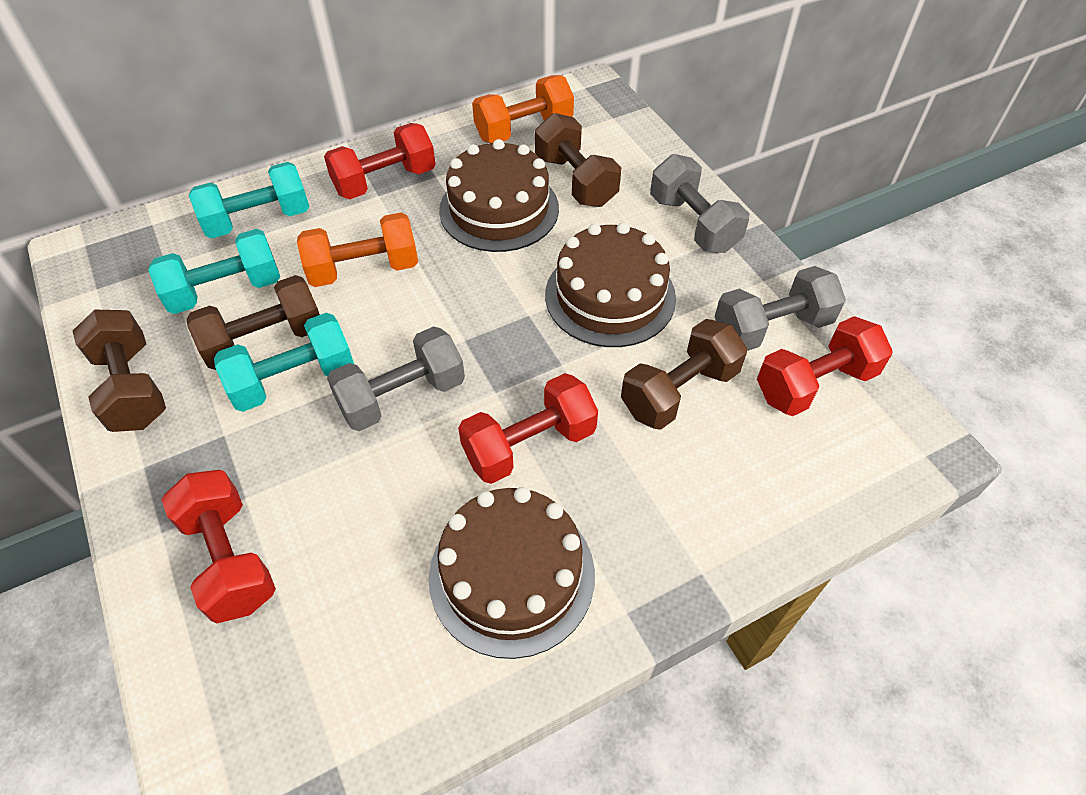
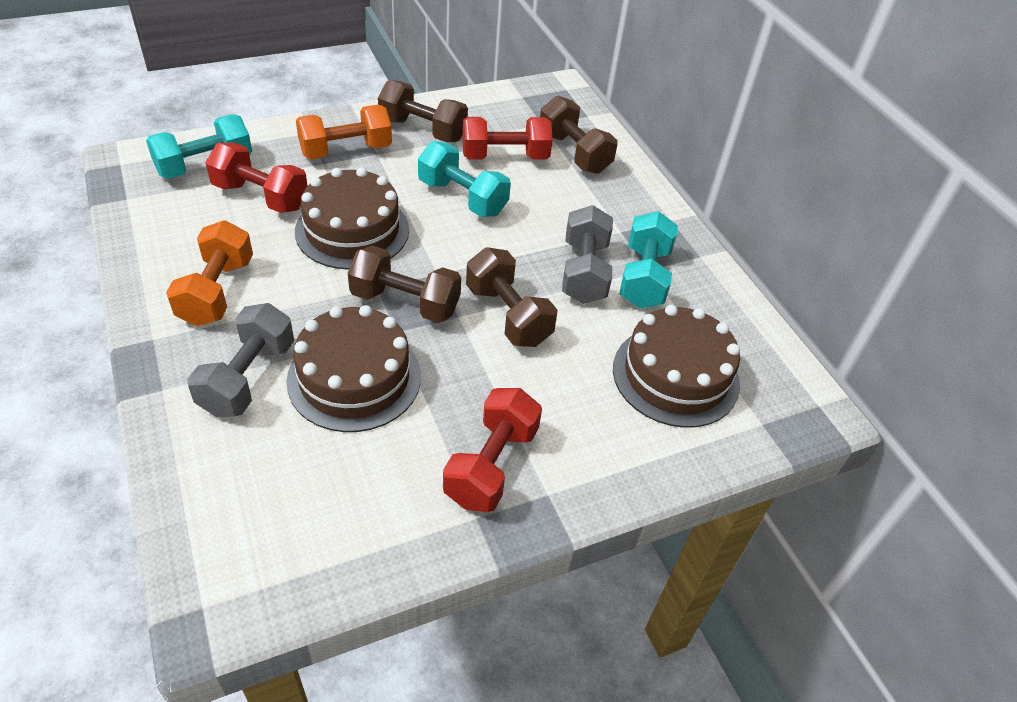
grey dumbbell: [327,326,465,431] [650,154,749,253] [715,266,846,351] = 3 -> [187,303,294,417] [562,205,613,304] = 2
red dumbbell: [161,470,276,623] [324,123,436,199] [458,373,598,484] [757,316,893,416] = 4 -> [205,142,307,213] [443,388,542,512] [462,117,553,160] = 3

